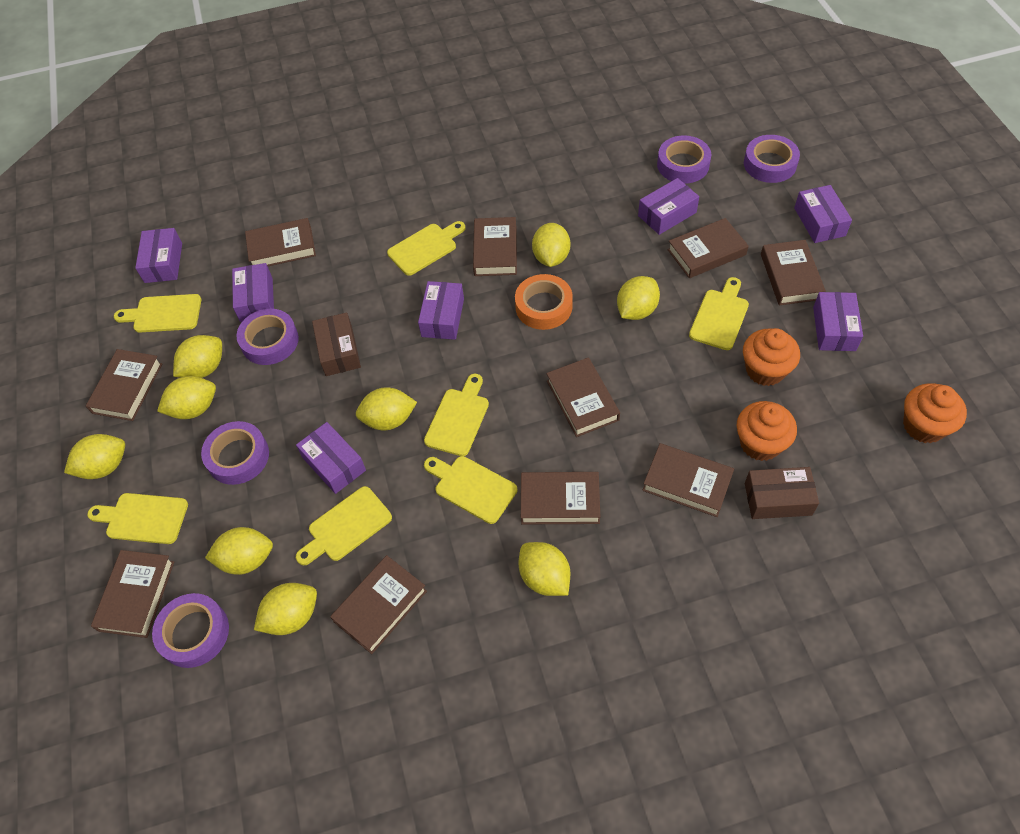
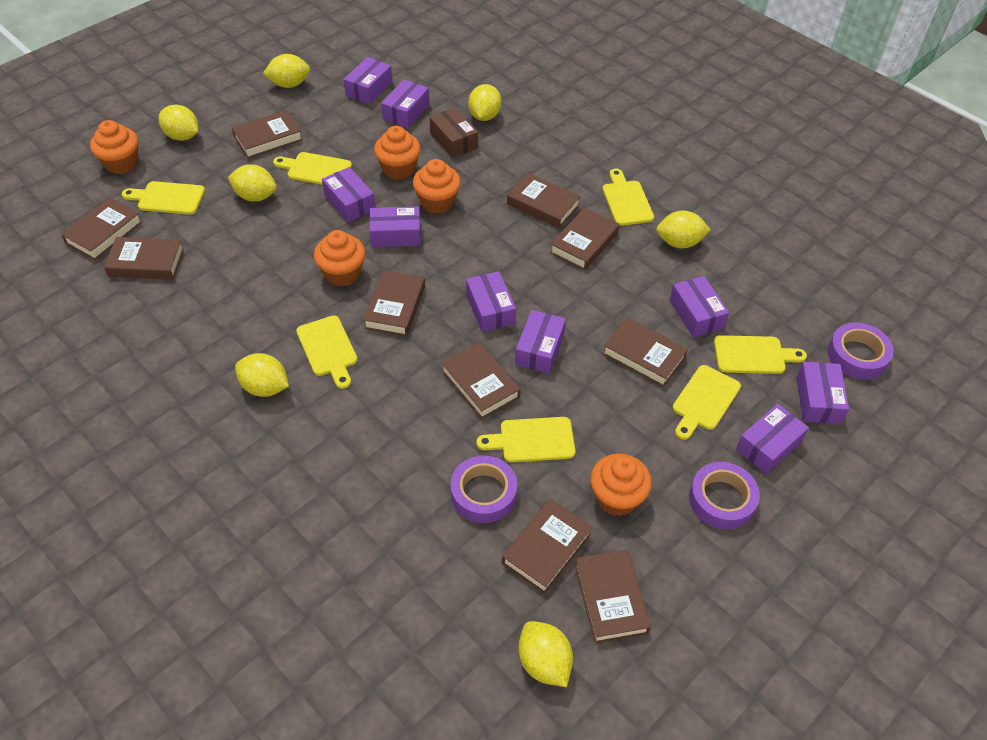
brown box: [312,313,361,376] [745,467,819,519] = 2 -> [429,107,478,158] = 1
orange cupcake: [736,401,797,461] [743,328,800,386] [903,383,967,443] = 3 -> [90,120,138,174] [314,230,365,287] [374,126,421,180] [413,159,461,214] [590,454,652,516] = 5
orange tape: [515,274,573,330] = 1 -> none = 0
purple box: [135,228,182,283] [232,263,274,322] [296,422,366,494] [418,281,464,340] [638,178,699,235] [794,185,852,243] [813,292,863,351] = 7 -> [322,167,375,222] [344,57,392,104] [369,206,421,247] [381,79,429,128] [466,271,516,332] [515,310,566,374] [670,276,729,337] [736,404,809,474] [796,362,849,424] = 9
purple tape: [152,593,229,668] [201,421,269,485] [236,309,299,365] [657,136,711,184] [744,135,800,183] = 5 -> [450,456,517,523] [689,462,760,529] [828,323,894,379] = 3
yellow lemon: [64,434,125,479] [157,376,216,419] [173,335,222,378] [205,527,273,575] [254,583,317,635] [356,387,417,430] [518,542,570,596] [532,223,570,267] [617,276,660,320] = 9 -> [159,105,198,141] [228,164,277,201] [235,353,289,397] [263,54,310,88] [468,84,502,121] [518,621,573,687] [656,211,711,248] = 7

